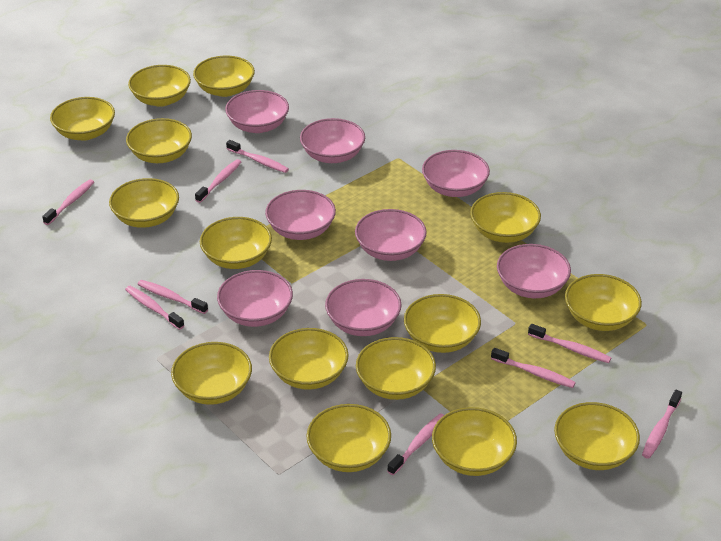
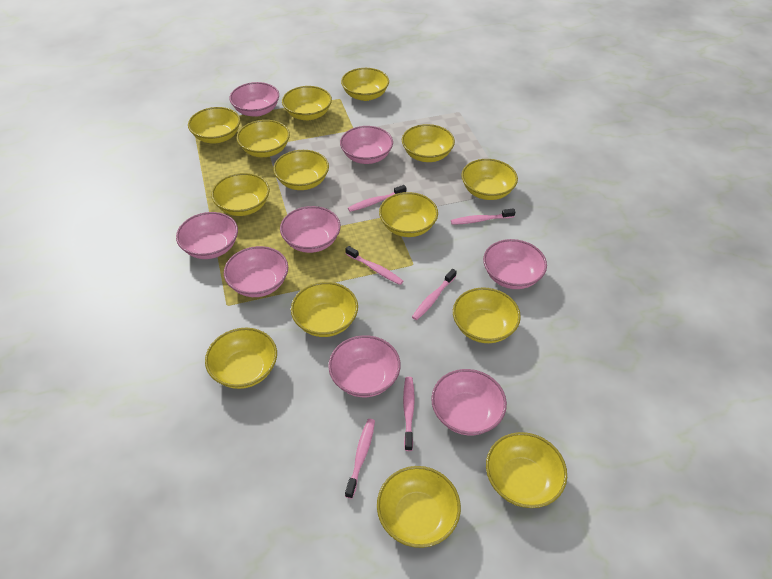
pink toothbrush: [42,179,94,225] [125,286,185,330] [137,280,208,314] [195,159,241,203] [226,140,289,173] [387,413,444,475] [491,348,576,388] [528,324,611,363] [642,390,682,459] = 9 -> [345,246,403,285] [345,419,375,499] [348,185,406,212] [403,377,415,451] [412,269,457,320] [451,208,515,225] = 6
yellow bowl: [50,97,115,140] [109,178,179,228] [126,118,192,163] [128,65,191,107] [171,342,252,405] [193,56,255,97] [200,217,272,269] [269,328,349,390] [306,404,391,472] [356,337,436,400] [404,294,481,353] [432,407,517,476] [470,192,541,243] [554,402,640,470] [565,274,642,331] = 15 -> [188,107,240,143] [205,328,277,389] [211,173,270,216] [237,120,290,157] [273,150,329,190] [282,86,332,120] [291,282,358,337] [341,68,389,101] [377,466,461,548] [379,192,438,237] [402,124,455,162] [453,287,521,343] [461,159,518,200] [486,432,567,508] = 14

